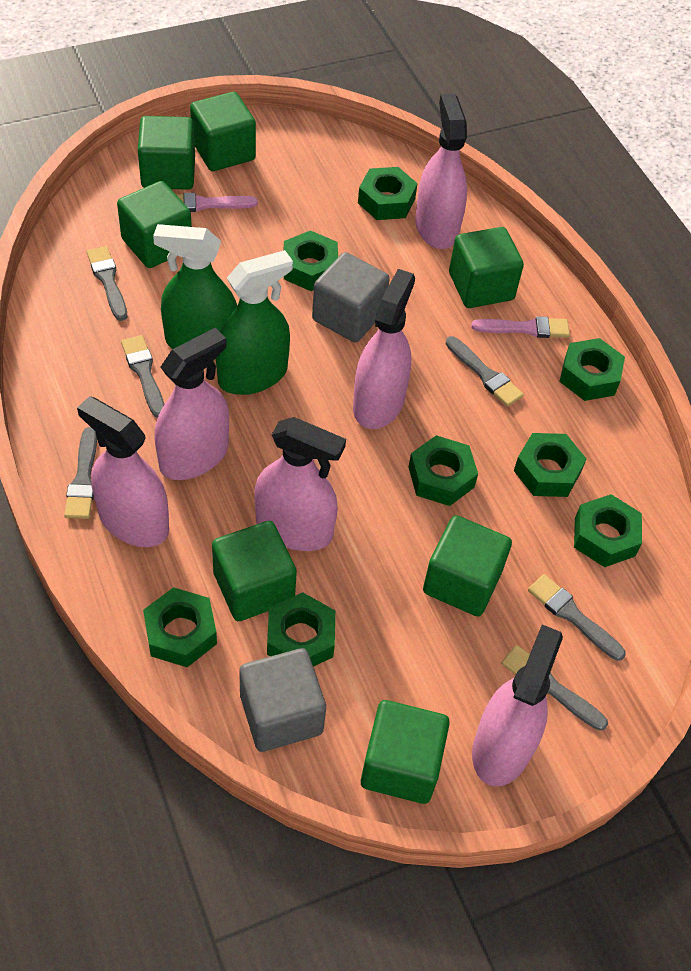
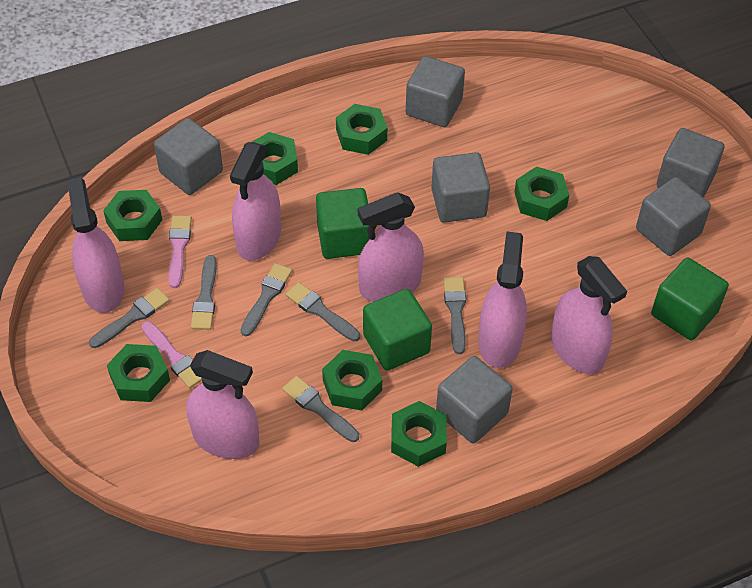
green cube: [117,181,192,268] [138,116,195,190] [190,92,256,171] [212,521,297,621] [361,700,450,804] [423,515,512,616] [449,227,524,308] = 7 -> [316,188,370,259] [363,289,432,371] [651,258,729,340] = 3
green nut: [143,587,217,667] [267,592,335,667] [284,230,338,291] [358,167,418,220] [408,435,478,506] [514,433,587,497] [559,338,625,401] [574,494,642,567] = 8 -> [103,190,162,241] [107,344,170,402] [252,132,298,185] [322,350,382,410] [336,104,387,155] [391,401,447,467] [514,166,569,221] = 7
green spray bottle: [153,224,237,349] [216,250,293,395] = 2 -> none = 0
grey cube: [239,648,326,752] [312,252,390,343] = 2 -> [154,118,223,195] [406,56,465,127] [431,152,490,223] [436,356,513,444] [636,177,711,256] [657,128,724,198] = 6

